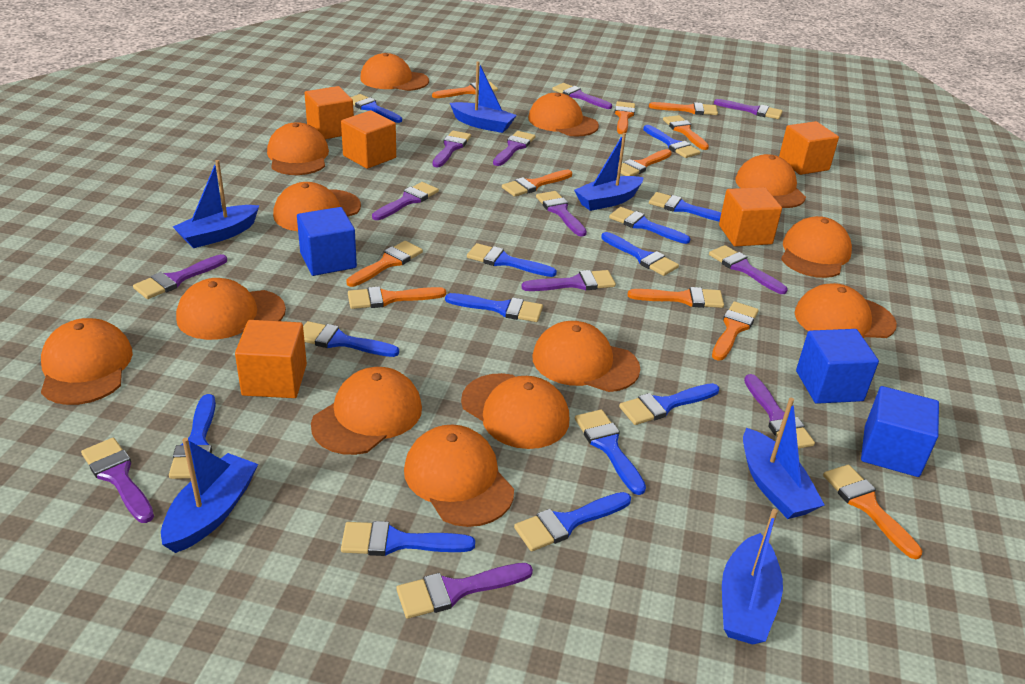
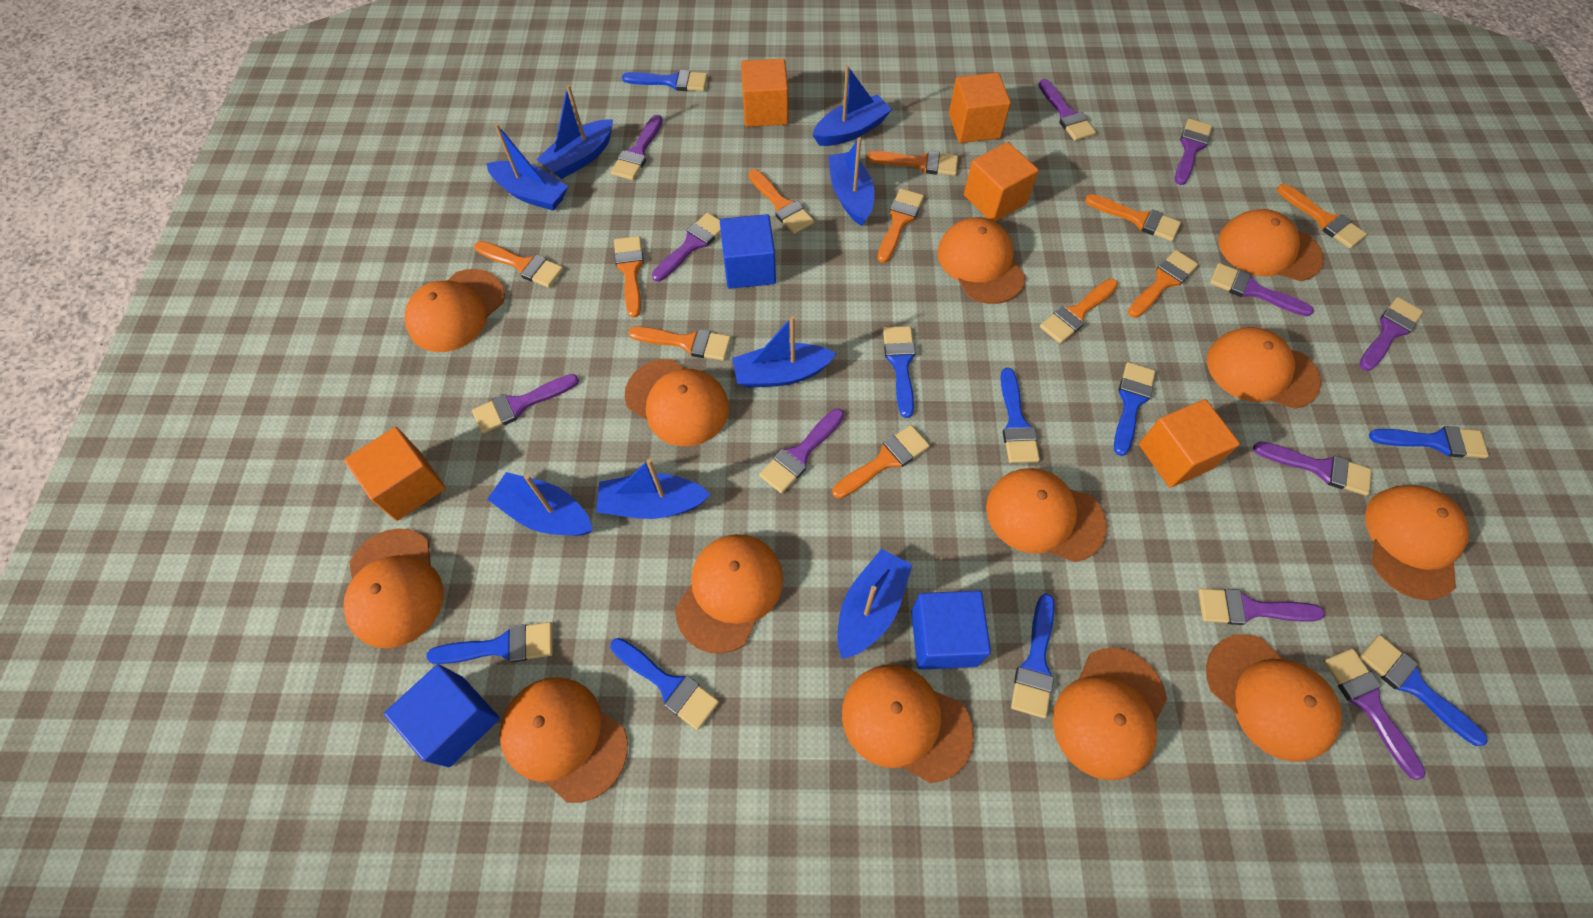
blue boat: [161,438,258,553] [173,160,259,248] [450,61,517,133] [574,133,644,211] [722,509,783,644] [743,398,825,519] = 6 -> [486,124,568,211] [487,472,593,536] [536,85,613,179] [596,459,711,519] [732,316,836,388] [812,65,892,146] [828,137,875,226] [837,549,912,659] = 8
blue brush: [169,394,216,479] [303,321,399,357] [341,521,475,556] [351,94,402,123] [445,293,543,322] [467,243,557,277] [514,492,631,551] [575,409,646,495] [601,232,679,276] [609,207,690,244] [619,383,719,425] [643,125,700,158] [649,192,721,222] = 13 -> [426,622,553,664] [610,638,719,730] [622,70,708,91] [883,326,915,418] [1001,368,1040,463] [1011,593,1055,718] [1114,362,1156,456] [1360,635,1488,746] [1369,426,1489,458] = 9
purple brush: [81,438,154,523] [133,254,227,299] [372,182,439,220] [396,563,533,619] [432,131,471,167] [493,131,536,166] [521,270,616,291] [536,191,587,237] [552,83,612,109] [709,245,787,294] [714,99,783,119] [744,374,815,449] = 12 -> [472,374,579,433] [611,115,663,180] [652,213,721,282] [759,409,844,493] [1039,79,1096,141] [1175,119,1212,185] [1198,588,1325,625] [1210,263,1314,316] [1253,441,1372,496] [1323,648,1425,780] [1359,297,1423,371] = 11

